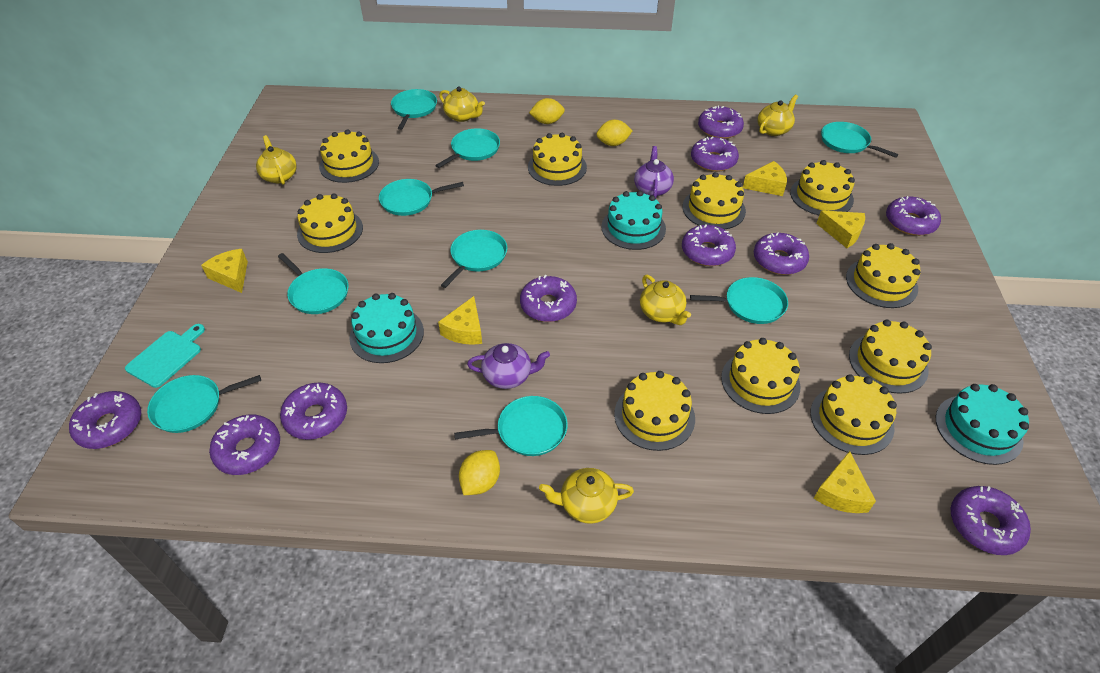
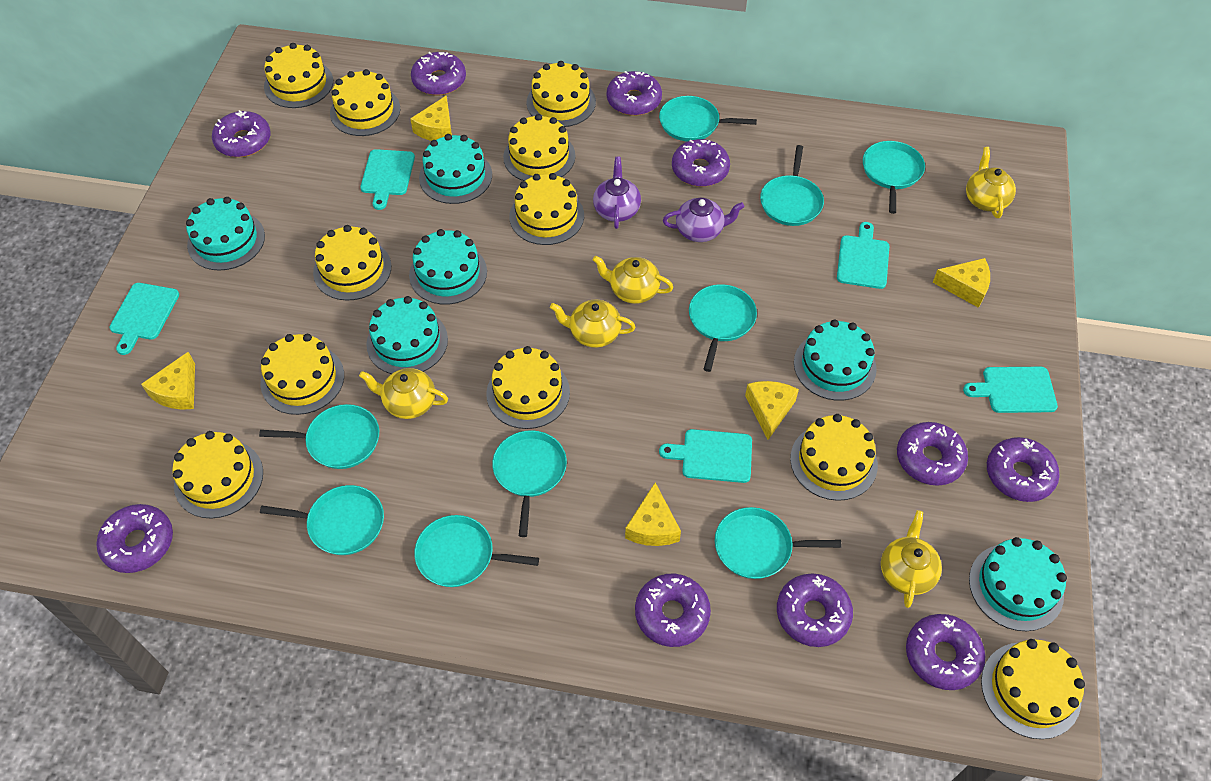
turquoise cake: [349,293,424,363] [602,191,666,250] [936,384,1029,465] = 3 -> [186,197,265,270] [366,296,448,374] [409,229,487,304] [419,134,492,204] [794,319,877,400] [969,537,1067,631] = 6
turquoise cutting board: [125,324,205,388] = 1 -> [109,283,179,355] [360,149,415,210] [659,429,752,483] [837,222,889,289] [963,367,1058,413] = 5
yellow cake: [297,193,363,253] [319,129,379,183] [528,133,587,186] [614,371,695,451] [683,172,746,230] [721,338,800,414] [790,160,855,215] [810,374,897,455] [846,243,921,308] [849,320,932,394] = 10 -> [172,431,263,518] [261,334,344,415] [264,43,333,108] [313,225,391,301] [330,69,400,136] [486,346,570,429] [503,114,576,181] [509,173,584,245] [526,61,596,127] [790,414,878,501] [981,639,1085,739] = 11
yellow lemon: [459,450,500,495] [529,98,565,124] [596,120,632,146] = 3 -> none = 0

